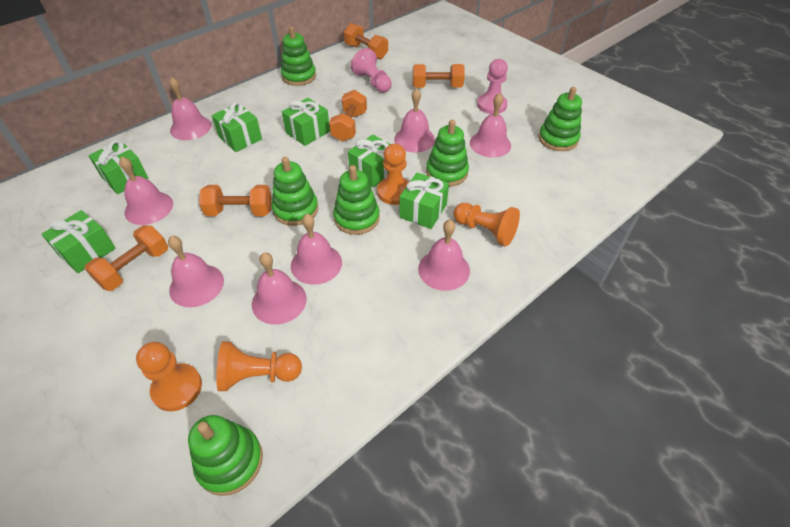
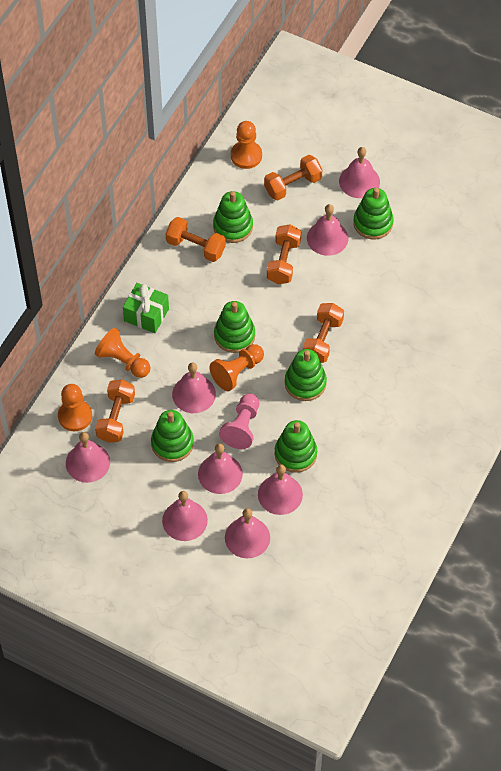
green gift: [41,210,116,273] [88,140,149,194] [212,101,262,152] [282,98,330,146] [348,135,390,187] [399,173,449,229] = 6 -> [123,283,169,333] = 1
pink pawn: [351,48,392,93] [477,59,508,114] = 2 -> [219,393,259,449] = 1

